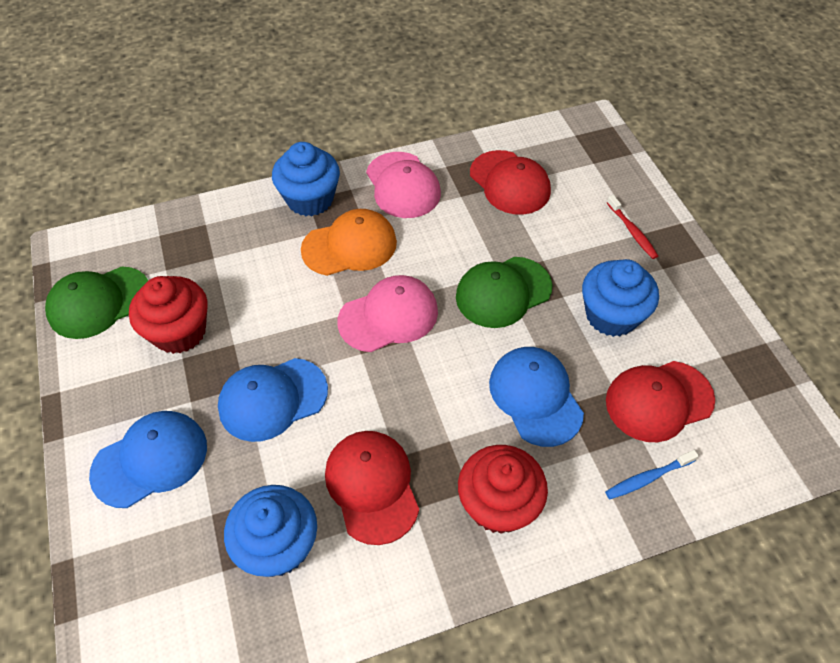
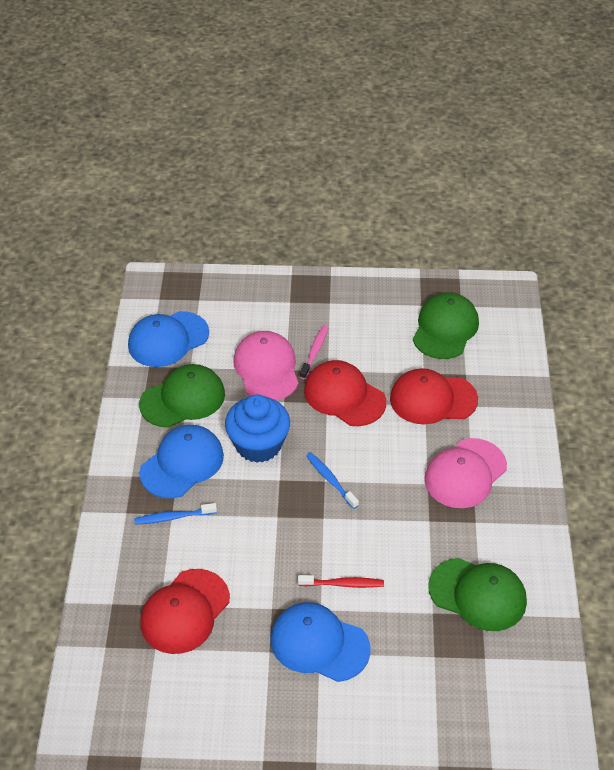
blue cupcake: [224,485,317,577] [272,142,340,216] [582,259,659,337] = 3 -> [225,395,290,463] = 1
blue toothbrush: [605,450,699,499] = 1 -> [134,503,217,525] [306,452,359,509] = 2
green cap: [45,266,149,339] [456,257,553,328] = 2 -> [139,364,225,428] [413,292,479,359] [428,558,527,631] = 3
orange cap: [301,209,397,276] = 1 -> none = 0
pink toothbrush: none = 0 -> [300,325,329,379] = 1
red cupcake: [129,276,208,354] [458,445,548,534] = 2 -> none = 0

